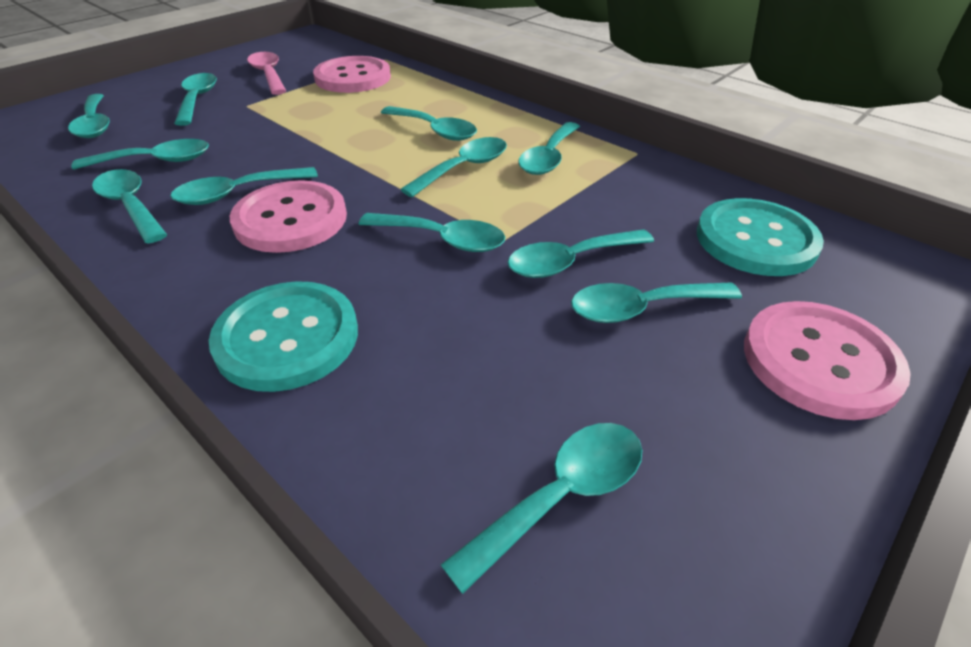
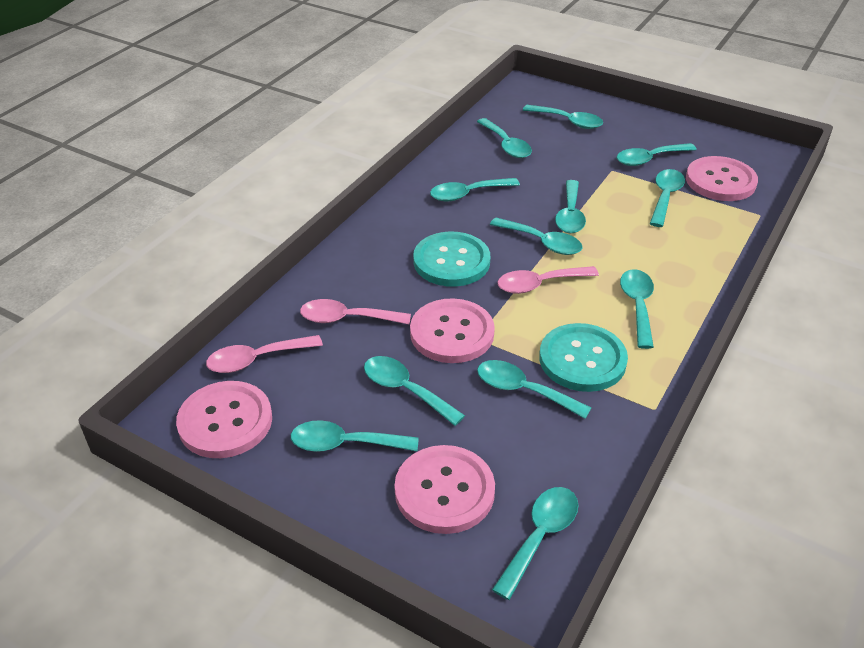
pink button: [230,180,347,253] [313,56,391,93] [744,301,911,420] = 3 -> [176,381,272,458] [394,445,495,534] [410,298,495,363] [686,156,758,201] = 4
pink spoon: [247,52,286,95] = 1 -> [206,335,323,373] [300,299,411,325] [497,266,599,294] = 3

